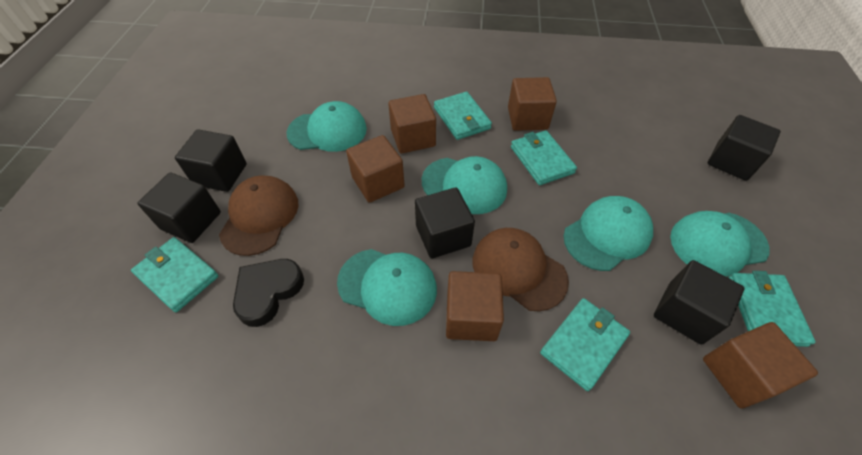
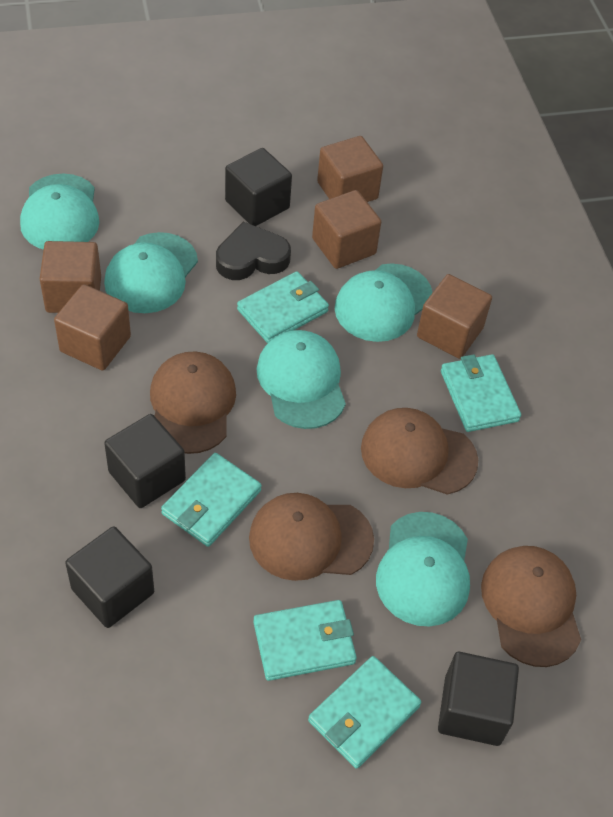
black cube: [137,172,221,243] [175,129,247,192] [415,187,475,258] [654,260,744,345] [708,115,781,181] = 5 -> [65,526,154,628] [104,414,186,508] [225,148,292,226] [438,652,519,746] = 4
brown cap: [219,175,298,256] [473,228,569,311] = 2 -> [150,351,236,454] [249,493,374,581] [361,408,478,495] [481,546,581,667] = 4

